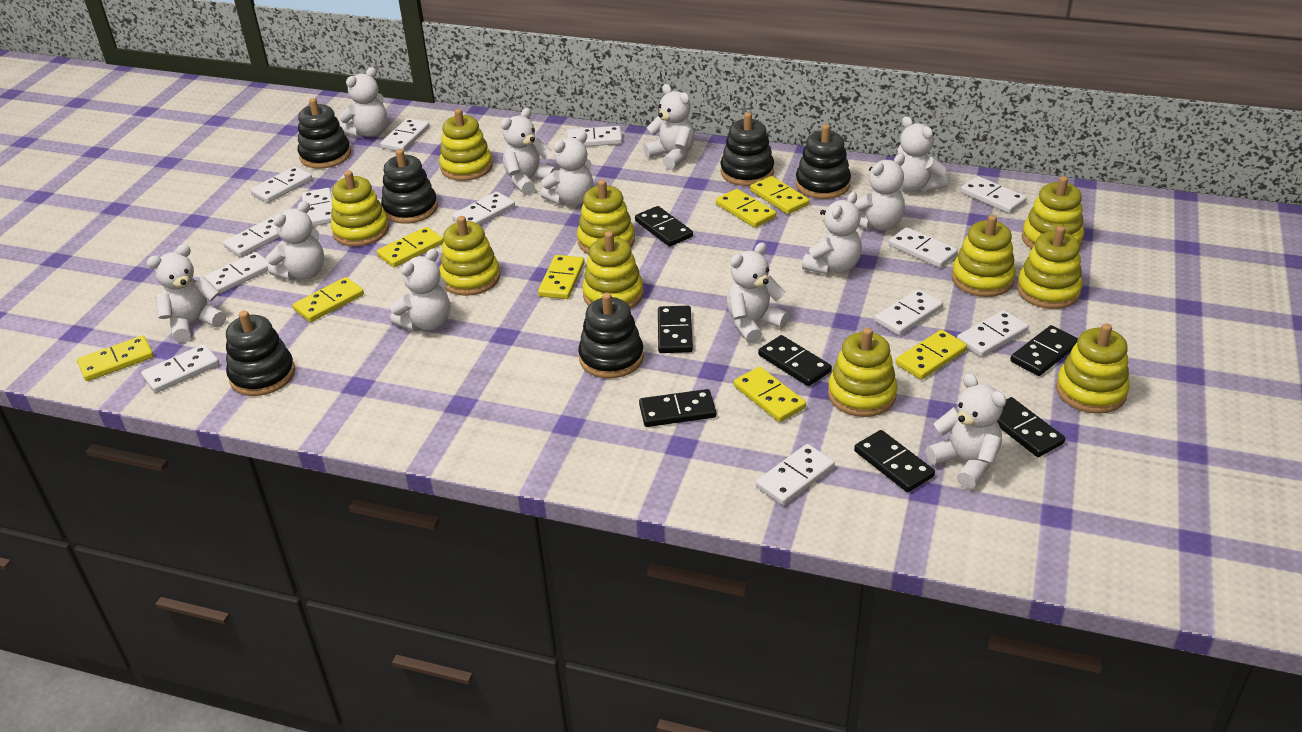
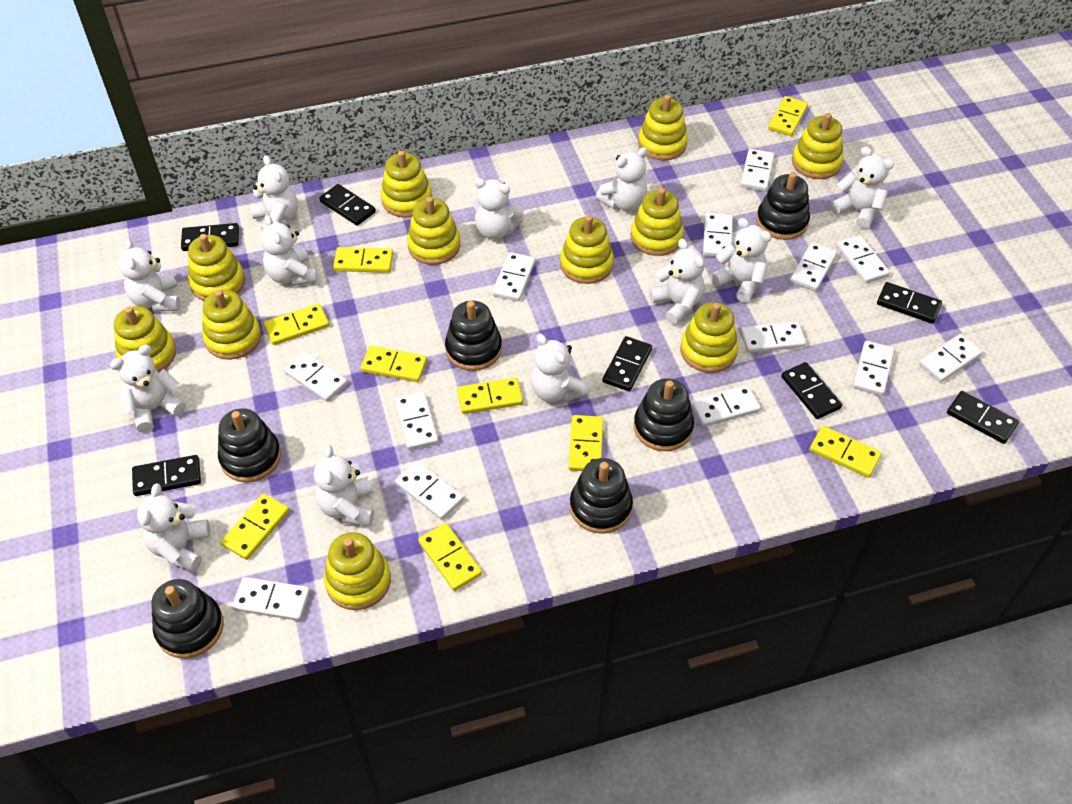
yellow domino: [77,335,154,381] [293,277,364,322] [377,227,444,267] [538,255,585,299] [716,189,776,228] [734,367,806,422] [750,176,810,214] [896,330,967,380] = 8 -> [221,494,289,560] [264,303,329,345] [333,247,393,273] [361,346,427,382] [418,523,482,591] [457,378,523,414] [568,415,604,471] [768,96,808,136] [810,426,882,478] = 9
yellow stacking toy: [331,171,389,246] [439,109,493,181] [440,216,500,296] [577,180,635,255] [582,231,643,309] [828,328,897,417] [952,215,1016,297] [1017,226,1083,309] [1022,176,1084,249] [1056,324,1129,414] = 10 -> [114,306,176,372] [188,234,245,301] [202,290,261,360] [324,532,391,610] [381,150,432,218] [407,197,460,265] [560,215,614,284] [631,188,684,256] [638,95,688,160] [680,302,738,373] [792,113,843,179] = 11

